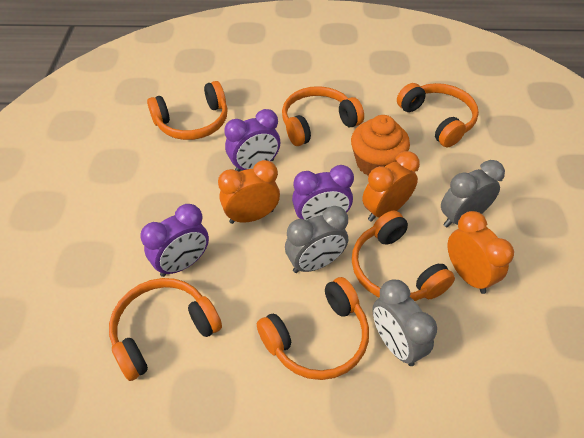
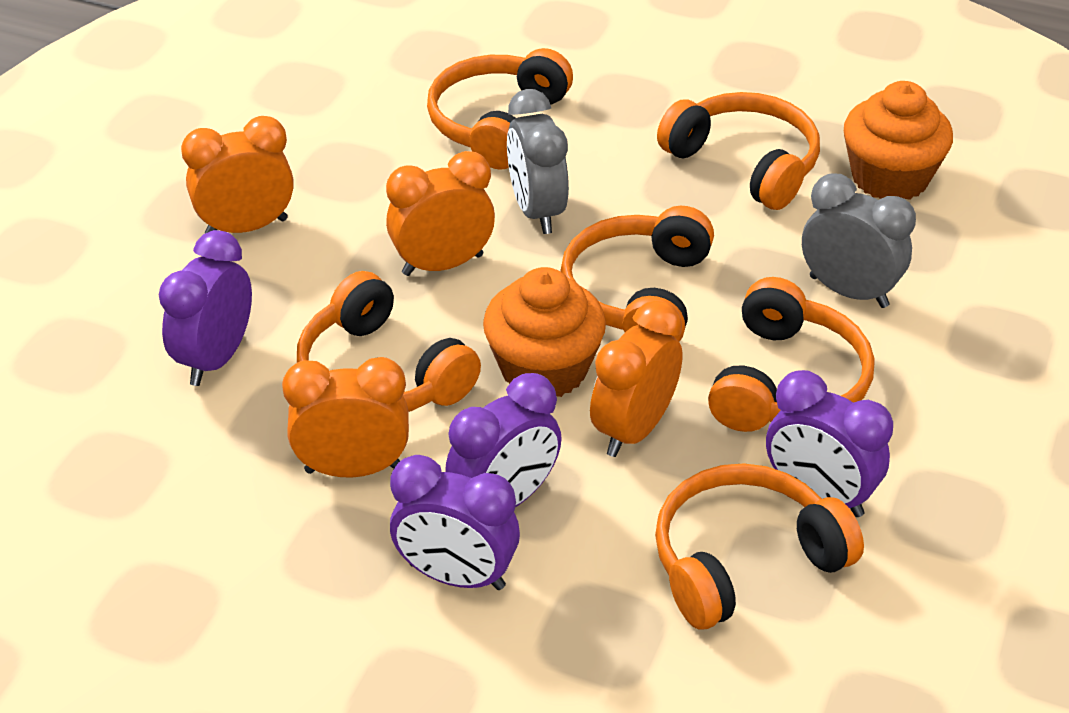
grey clock: [285,206,348,273] [372,279,437,366] [441,160,505,227] = 3 -> [507,89,569,234] [802,173,916,308] = 2
orange clock: [218,160,280,224] [362,151,420,222] [447,211,514,294] = 3 -> [181,116,294,233] [282,357,409,477] [386,151,495,276] [590,300,683,457] = 4
orange cupcake: [351,115,410,176] = 1 -> [483,267,606,397] [844,81,953,200] = 2
purple clock: [140,204,209,277] [224,109,280,172] [292,165,354,220] = 3 -> [159,230,252,386] [390,455,520,590] [445,373,562,507] [766,370,893,517] = 4

